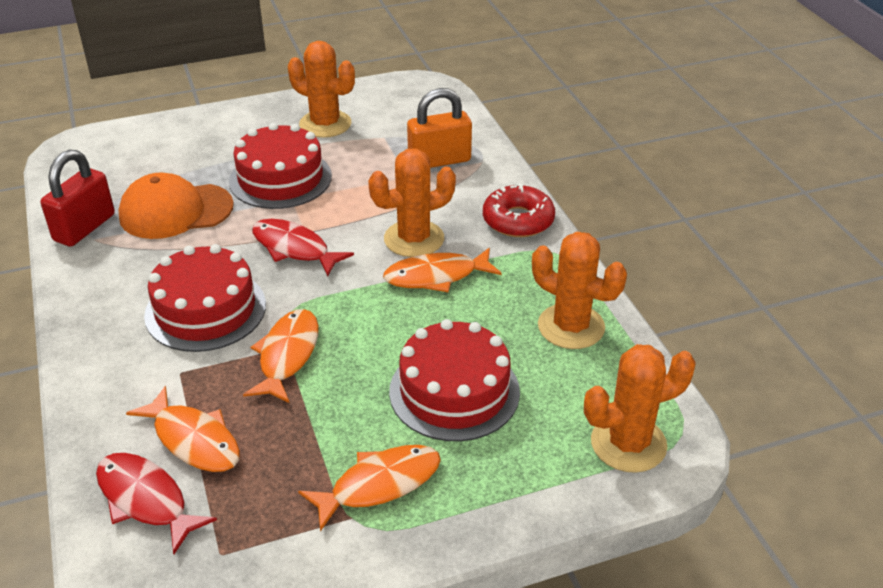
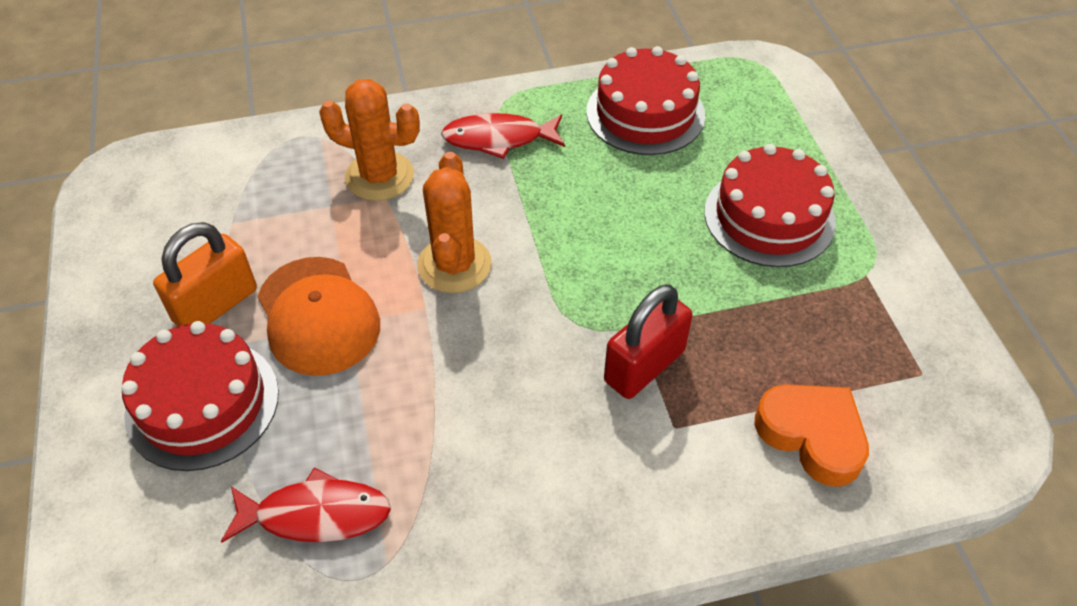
orange cactus: [288,41,355,138] [368,149,456,257] [532,232,627,349] [584,344,696,473] = 4 -> [319,79,420,201] [417,152,492,293] = 2
orange fish: [126,386,240,472] [243,309,319,403] [298,445,441,531] [383,248,502,292] = 4 -> none = 0
orange heart: none = 0 -> [754,384,869,487] = 1
red donut: [483,183,555,237] = 1 -> none = 0

